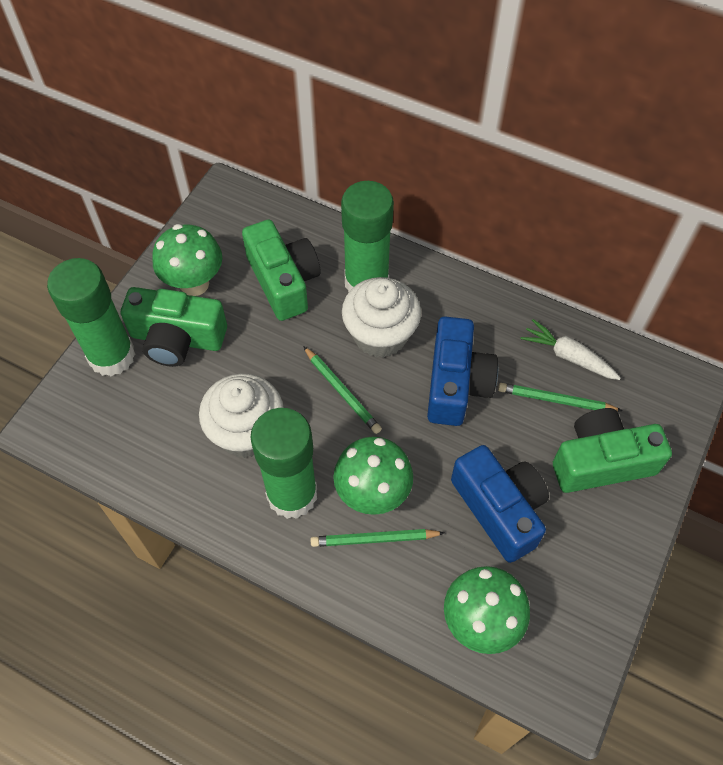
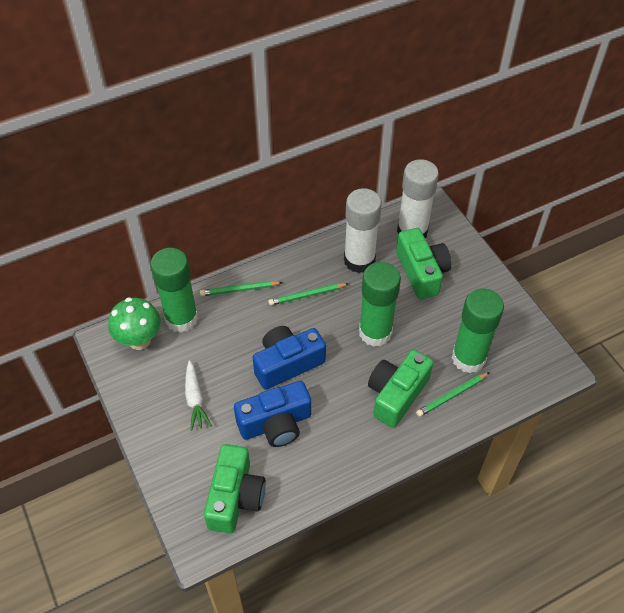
green mushroom: [152,224,222,296] [333,436,413,515] [444,566,530,654] = 3 -> [108,297,161,350] = 1
white cupcake: [199,374,283,458] [342,277,421,358] = 2 -> none = 0
white glue stick: none = 0 -> [344,188,382,273] [397,159,439,238] = 2

